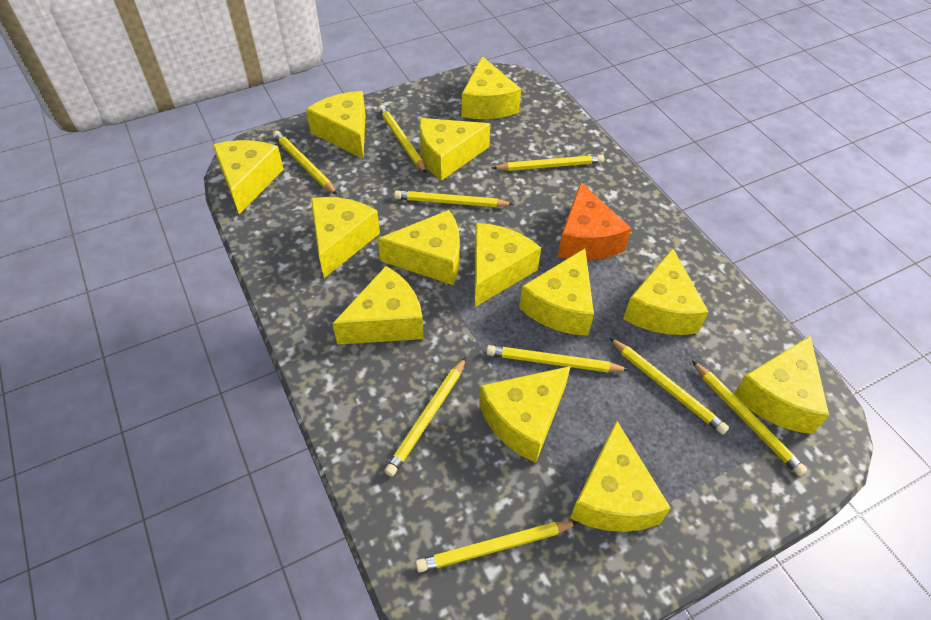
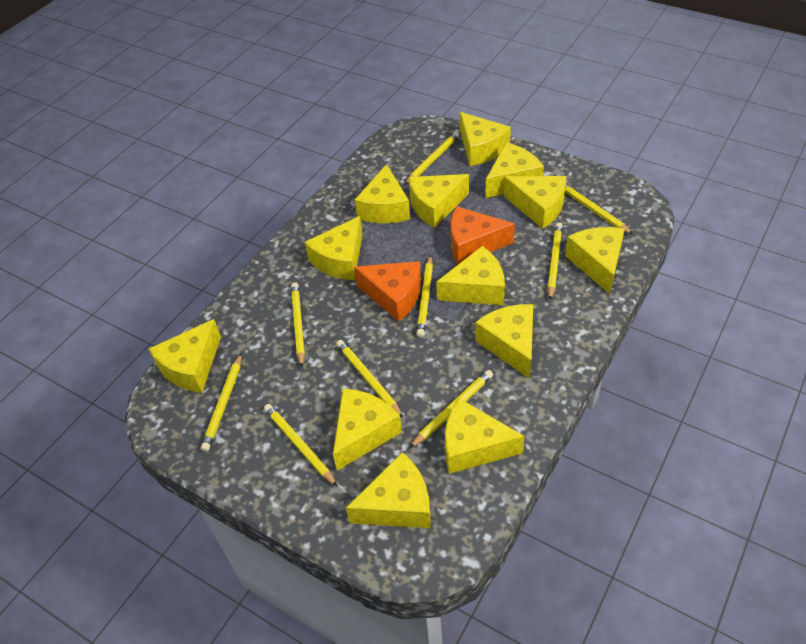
orange cheese: [558,182,632,260] = 1 -> [354,261,421,322] [451,206,515,264] = 2

